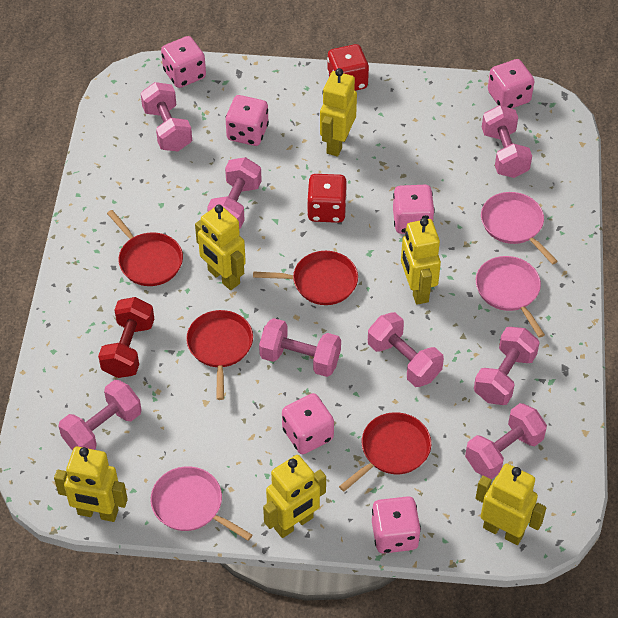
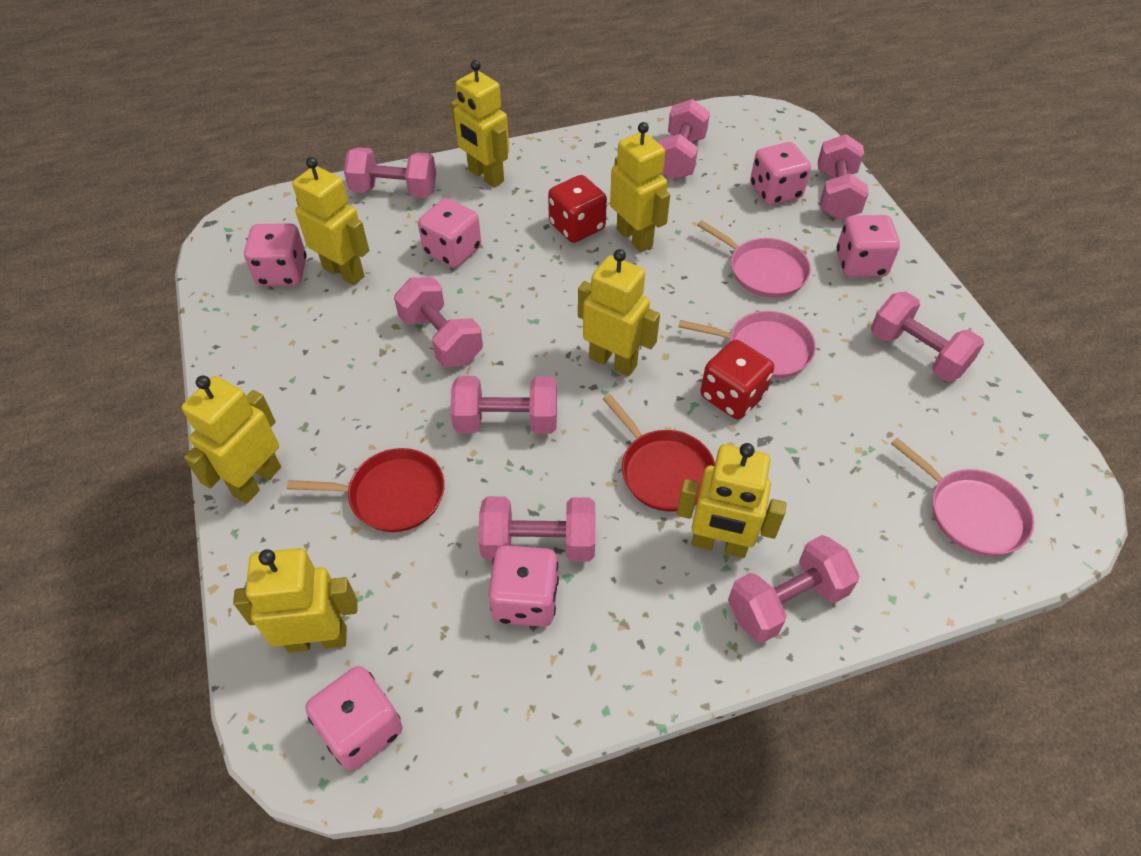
red dumbbell: [98,297,154,378] = 1 -> none = 0
red pan: [107,210,183,286] [186,310,253,400] [253,251,358,305] [339,412,431,491] = 4 -> [287,448,445,532] [603,394,715,512] = 2
yellow robot: [54,447,128,522] [195,205,246,290] [263,455,326,538] [320,68,357,157] [401,218,441,305] [475,464,546,545] = 6 -> [182,375,281,504] [233,548,358,653] [292,157,369,285] [451,60,509,187] [578,249,660,376] [610,122,670,252] [677,443,787,558] = 7

